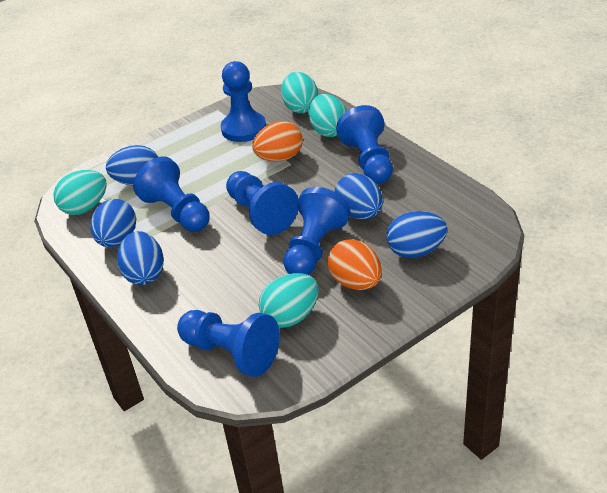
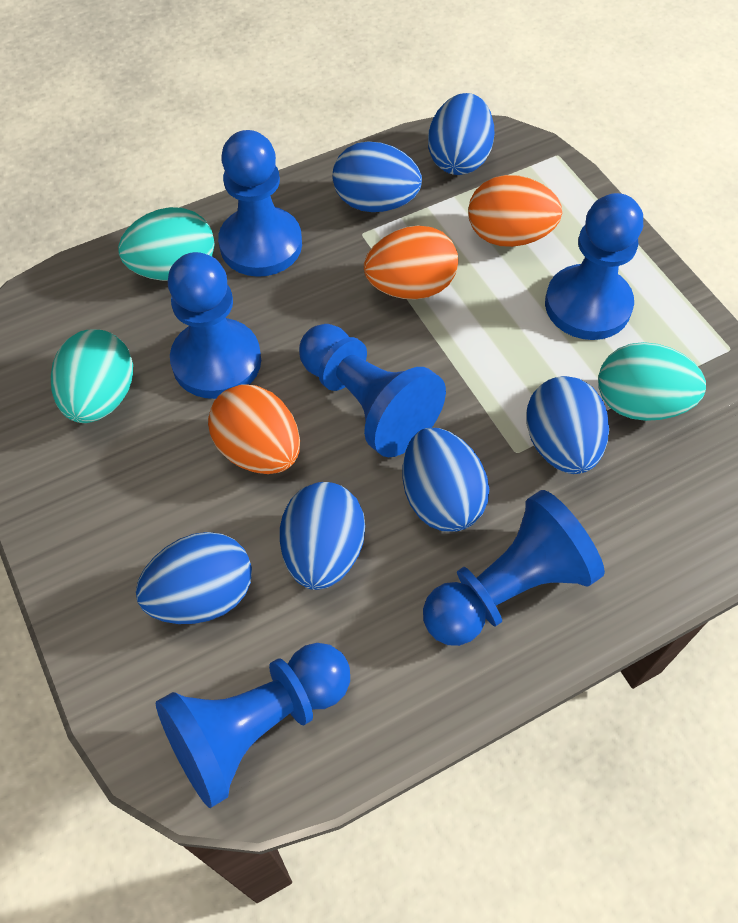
blue egg: [90,199,136,247] [106,145,158,185] [117,231,164,285] [335,173,383,219] [386,211,447,258] = 5 -> [136,532,252,624] [280,482,365,590] [332,141,422,212] [403,428,489,532] [428,93,494,175] [526,376,609,474] = 6
orange egg: [252,121,303,162] [327,239,382,290] = 2 -> [208,384,300,474] [364,225,458,300] [468,175,562,247] = 3
turquoise egg: [53,170,107,215] [259,273,319,328] [281,72,318,113] [308,94,347,137] = 4 -> [51,329,133,423] [118,207,214,281] [598,342,706,421] = 3

